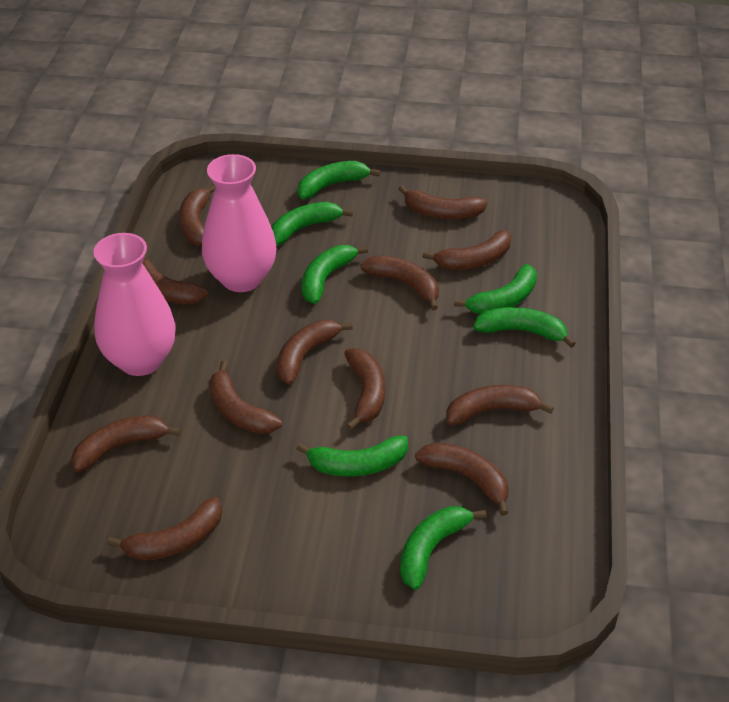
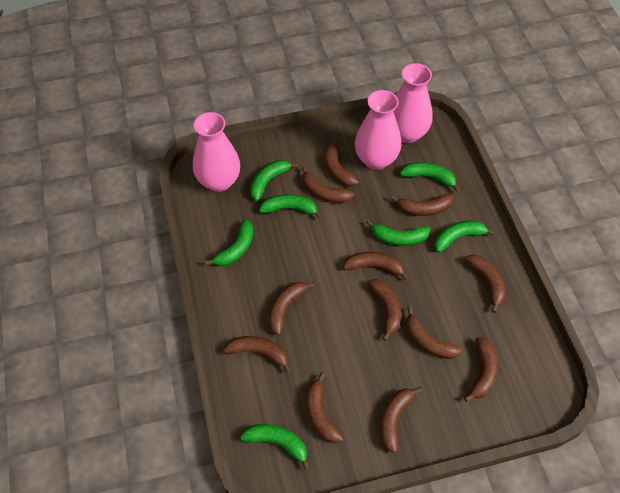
pink vase: [93,233,176,376] [202,154,277,292] = 2 -> [193,112,240,192] [355,90,401,170] [393,63,433,143] = 3

